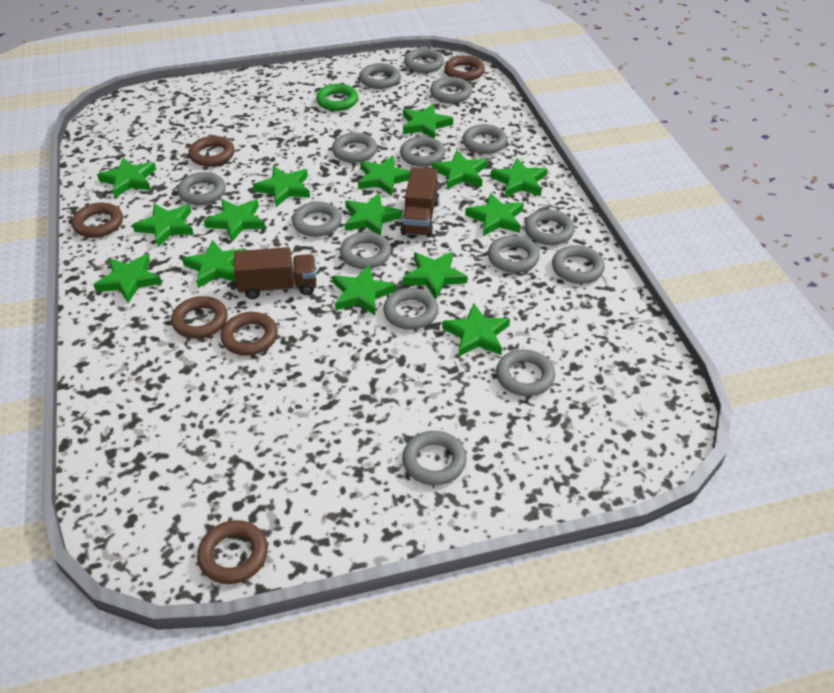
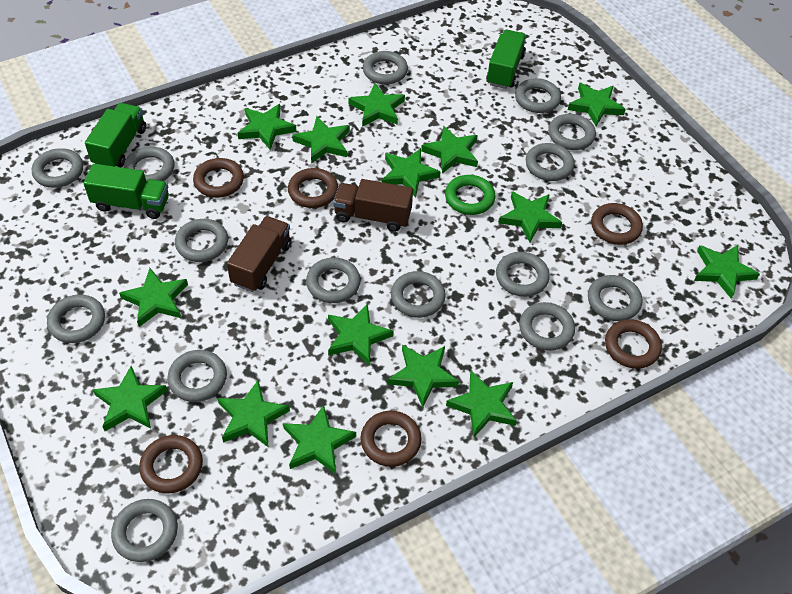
green truck: none = 0 -> [83,164,169,219] [85,103,146,167] [486,30,526,89] = 3

